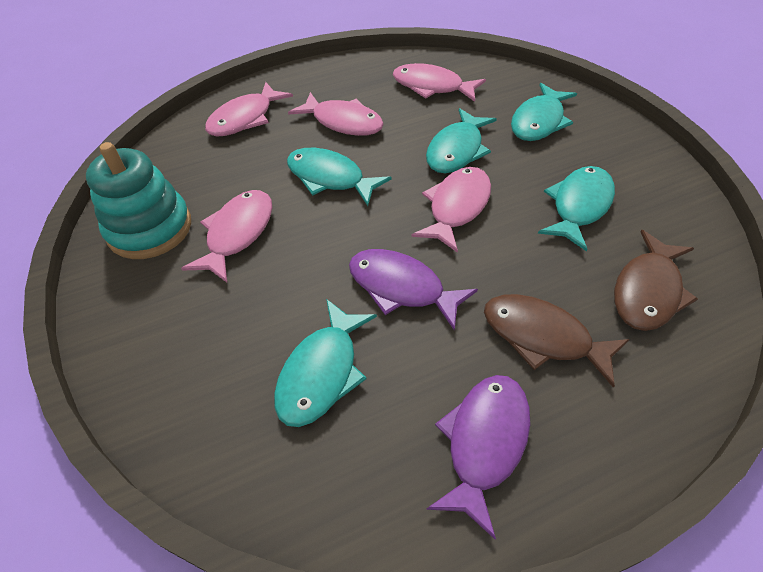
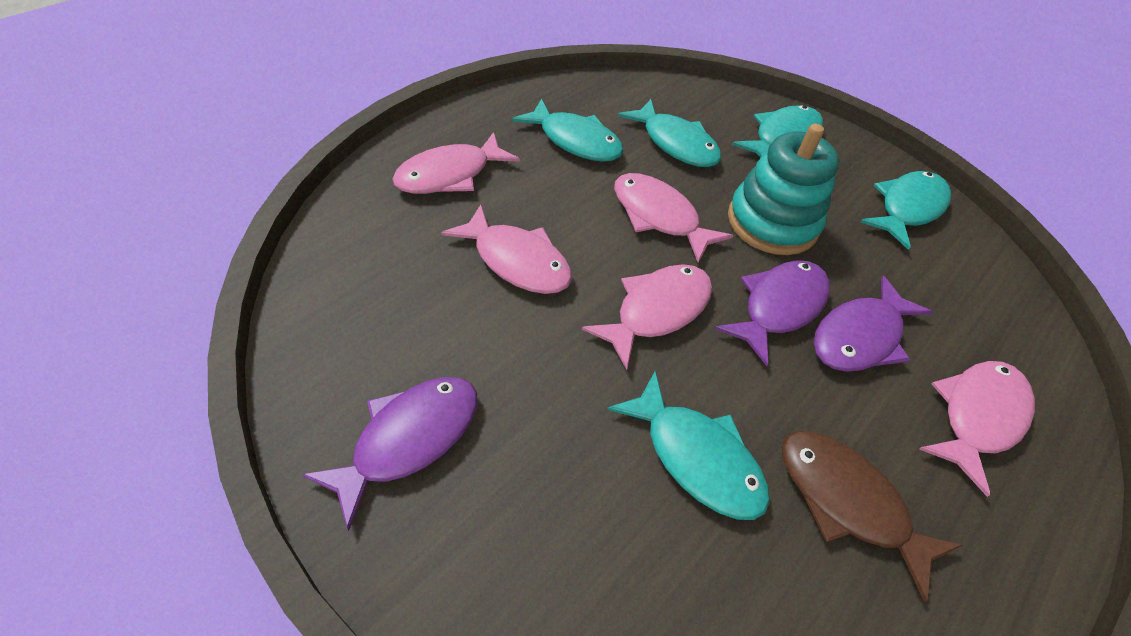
brown fish: [484,294,630,388] [614,230,698,331] = 2 -> [782,431,963,602] = 1
purple fish: [349,249,478,330] [427,375,531,539] = 2 -> [302,377,477,531] [715,260,830,366] [814,276,933,372] = 3

